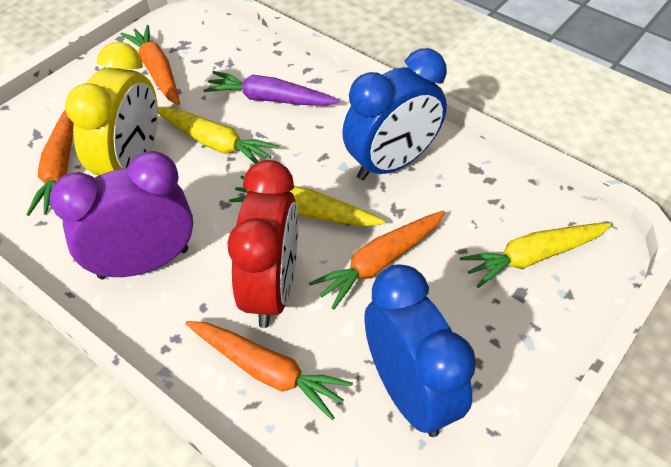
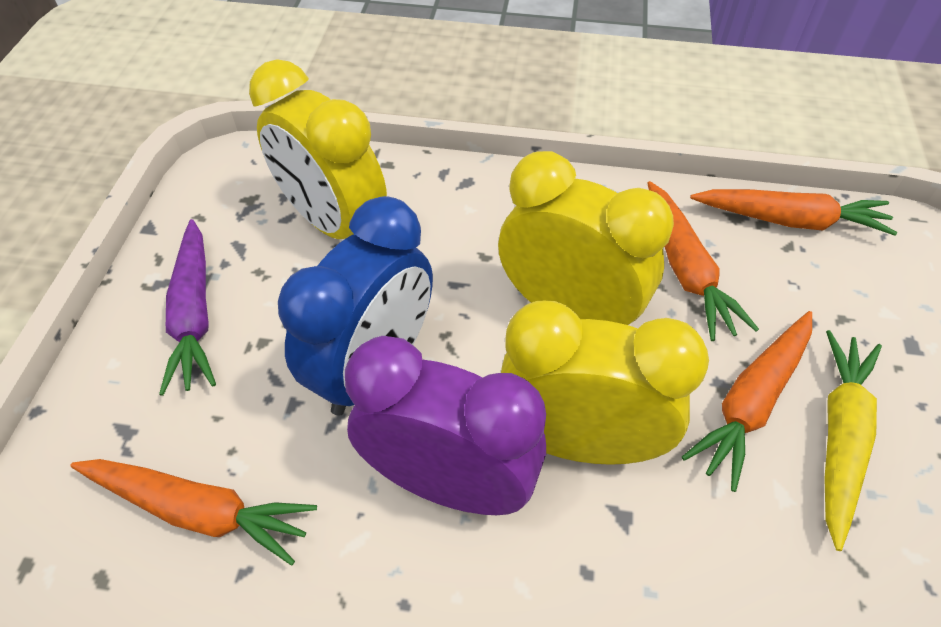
blue clock: [342,48,447,180] [364,264,476,437] = 2 -> [278,196,433,416] = 1
red clock: [227,160,298,328] = 1 -> none = 0
yellow carrot: [158,107,279,164] [229,176,385,226] [460,223,611,288] = 3 -> [824,330,882,551] = 1
yellow clock: [65,42,158,175] = 1 -> [249,59,387,239] [498,151,674,325] [501,301,709,465] = 3

